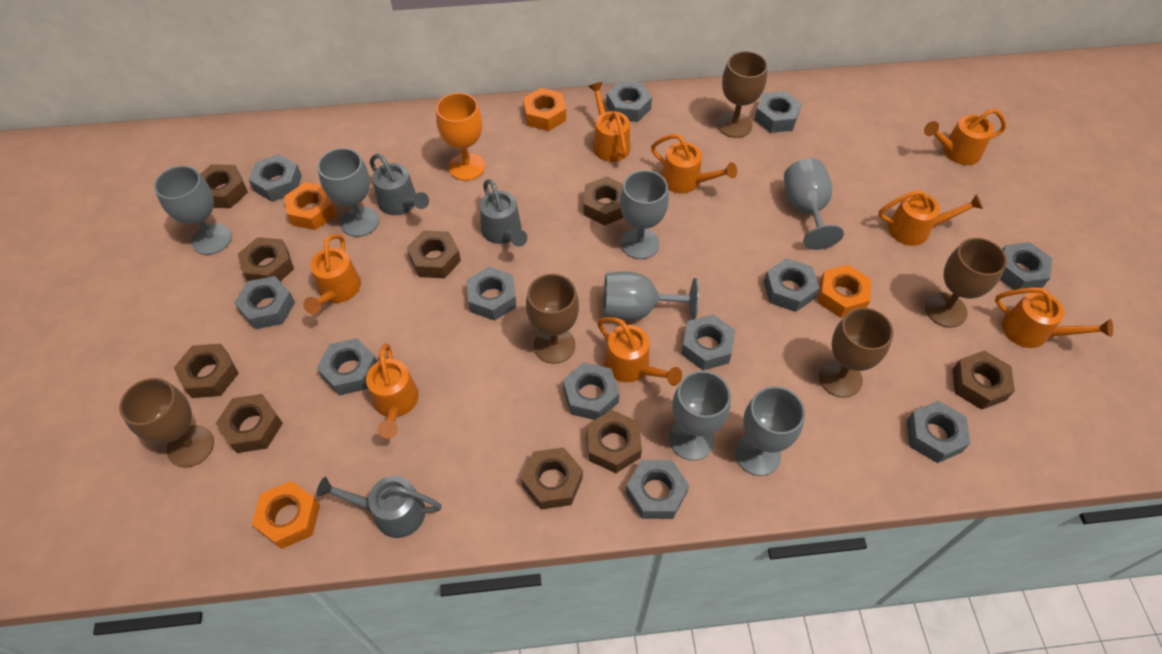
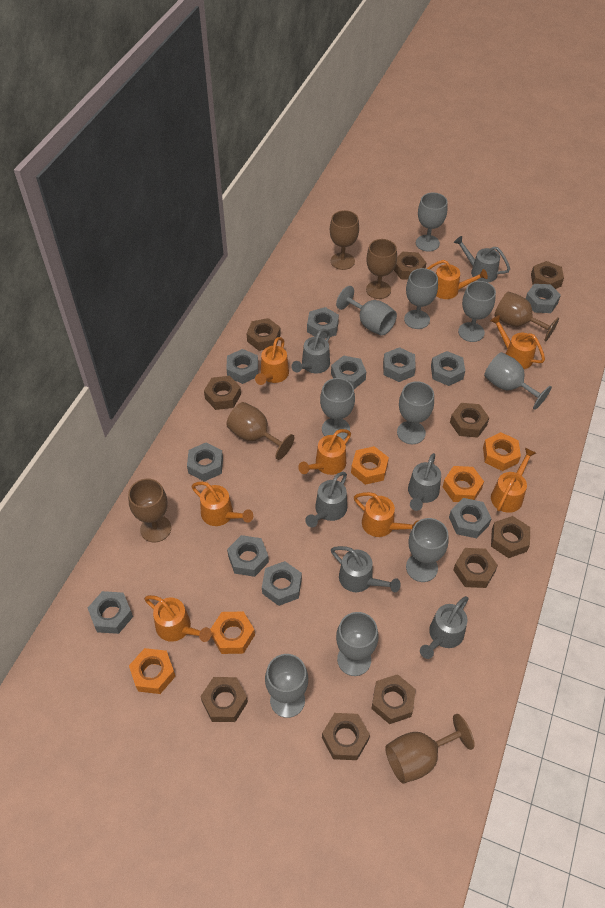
brown goblet: [119,378,214,468] [526,274,579,364] [717,51,768,138] [818,308,894,398] [925,238,1007,328] = 5 -> [128,479,171,542] [226,402,295,460] [330,210,359,270] [366,239,397,299] [385,714,475,784] [494,291,559,342] = 6
brown nut: [174,344,239,398] [200,164,248,208] [215,394,283,453] [238,237,294,281] [407,230,461,278] [521,447,583,509] [584,176,624,225] [587,410,642,473] [953,351,1015,410] = 9 -> [200,677,248,722] [204,376,241,410] [247,318,281,351] [322,713,370,760] [371,674,416,724] [394,252,427,280] [450,403,489,438] [453,548,498,588] [491,516,530,558] [531,261,564,289] = 10
grey goblet: [154,166,232,255] [317,148,379,237] [603,271,699,321] [620,170,669,259] [669,371,731,461] [735,386,805,476] [784,158,844,250] = 7 -> [265,654,308,718] [320,378,355,439] [336,286,397,336] [336,612,379,676] [397,381,434,444] [404,268,438,329] [406,518,449,582] [416,193,448,252] [458,281,496,342] [484,352,552,410] = 10
grey nut: [234,276,295,329] [249,154,302,202] [317,338,377,395] [467,267,517,321] [563,362,620,420] [606,81,652,122] [626,460,689,519] [681,314,735,370] [754,91,802,133] [764,258,819,312] [907,401,970,463] [1000,242,1052,290] = 12 -> [88,591,133,634] [187,442,223,482] [226,349,258,384] [227,535,269,577] [262,561,302,606] [307,307,339,339] [331,355,366,389] [383,347,416,382] [431,351,465,386] [449,498,492,538] [526,284,561,313] = 11
grey watering can: [316,476,442,538] [370,153,429,215] [480,179,527,247] = 3 -> [291,329,330,374] [305,472,347,527] [331,546,401,592] [408,453,441,511] [420,596,469,659] [454,236,510,283] = 6
orange goblet: [436,93,485,181] = 1 -> none = 0
orange nut: [251,481,320,549] [284,182,336,230] [523,88,566,131] [818,265,871,318] = 4 -> [129,648,176,694] [210,611,255,654] [351,446,389,485] [443,466,484,502] [483,432,521,471] = 5

